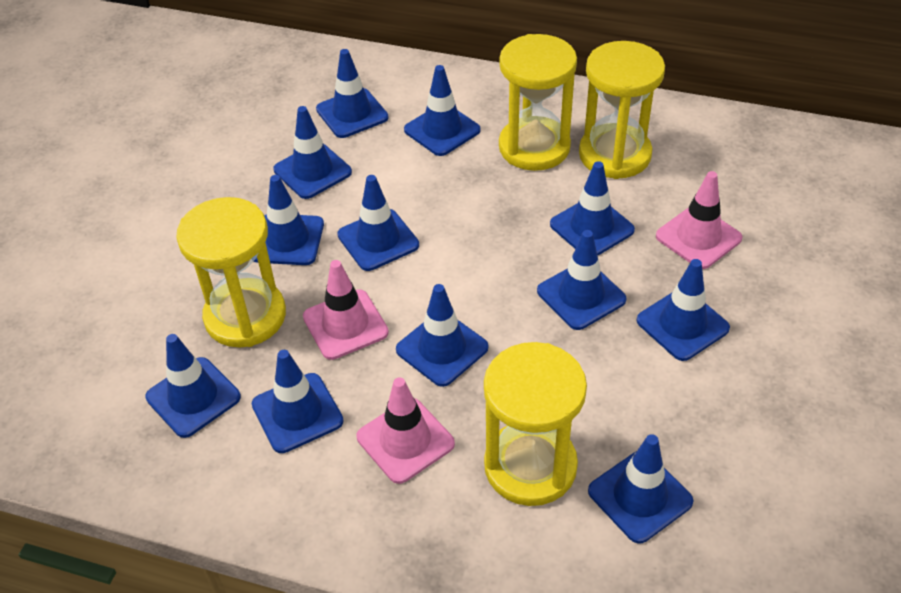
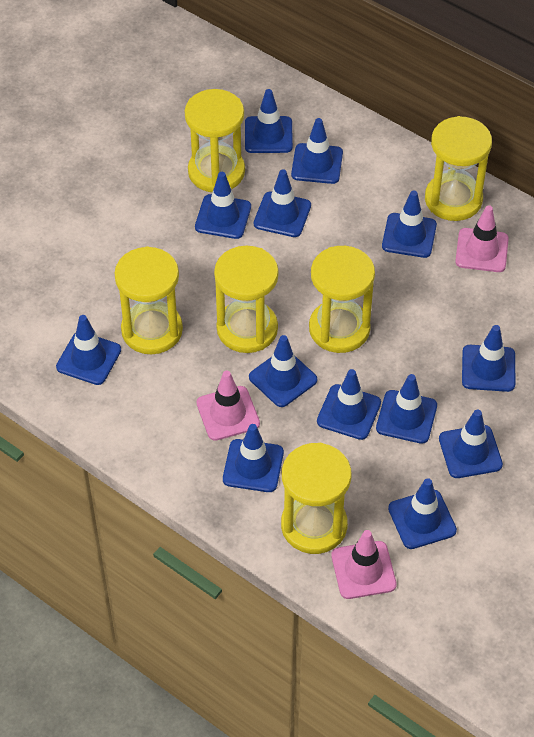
blue traffic cone: [145,334,241,438] [251,350,344,453] [254,175,324,265] [273,106,352,199] [316,49,388,138] [337,175,419,271] [396,284,488,387] [404,65,481,156] [537,230,626,330] [550,161,635,255] [588,434,694,544] [637,259,730,361] = 12 -> [56,315,121,385] [195,172,251,239] [223,424,284,492] [245,89,293,153] [249,335,317,407] [254,169,311,237] [291,118,343,184] [317,369,381,440] [376,374,437,444] [382,190,437,258] [388,478,457,549] [439,409,503,478] [462,325,515,392] = 13
yellow hourglass: [176,197,286,348] [484,342,587,506] [499,34,577,171] [579,41,665,179] = 4 -> [114,247,183,354] [185,89,245,192] [214,246,279,353] [281,443,351,554] [309,246,375,353] [425,116,492,221] = 6

